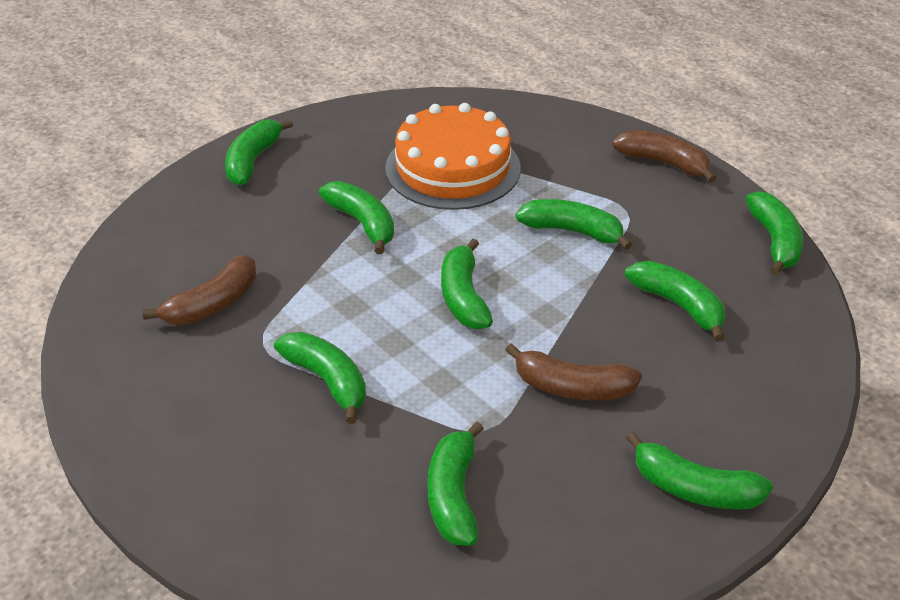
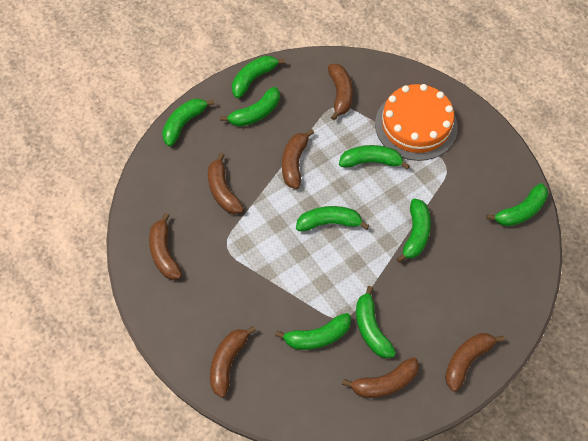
brown banana: [142,255,256,325] [505,343,642,401] [612,130,716,183] = 3 -> [149,213,182,280] [208,153,244,214] [210,326,256,398] [282,129,314,189] [328,64,353,120] [342,357,419,398] [445,333,505,391] = 7

